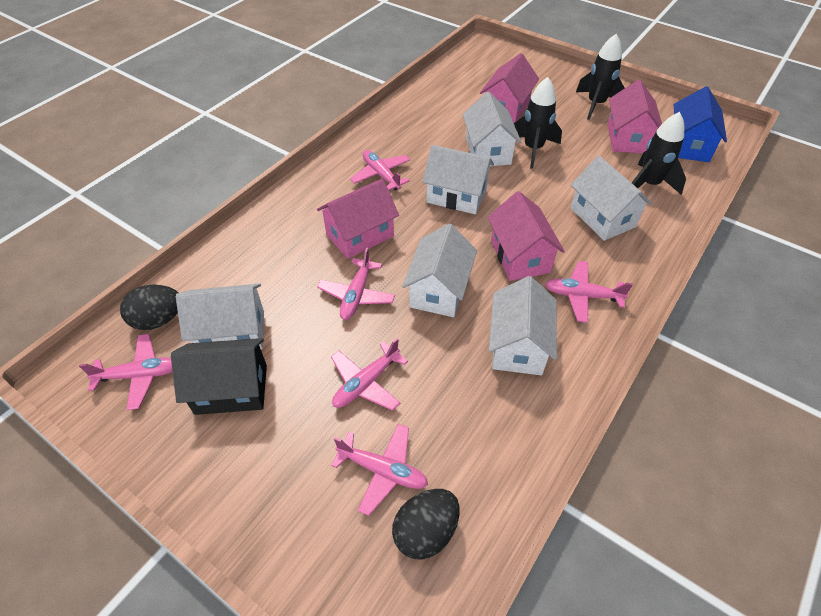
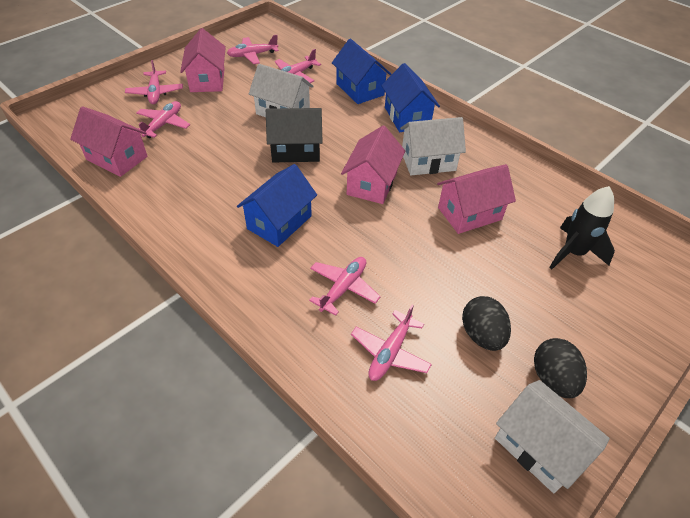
black rocket: [514,77,562,169] [576,34,625,120] [632,112,686,195] = 3 -> [549,186,615,270] = 1
blue house: [674,86,727,162] = 1 -> [237,164,317,247] [332,39,391,104] [381,63,440,132] = 3
white house: [176,283,264,349] [402,224,477,317] [422,145,494,214] [462,92,522,166] [489,276,557,375] [571,156,653,241] = 6 -> [249,64,314,117] [400,117,466,175] [495,380,610,493] = 3

